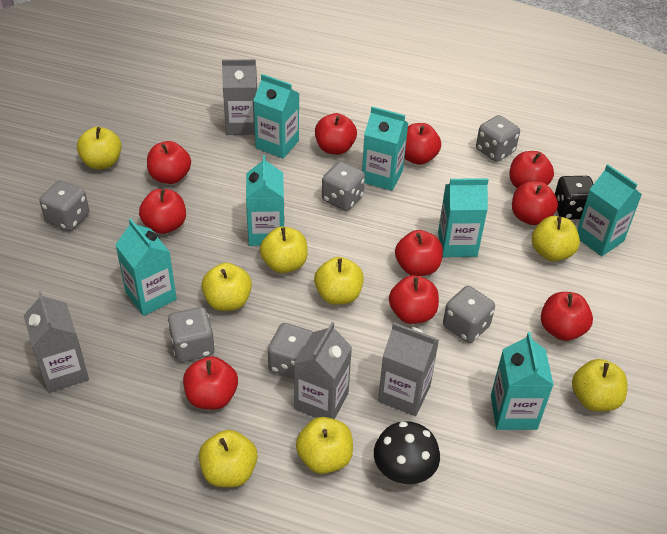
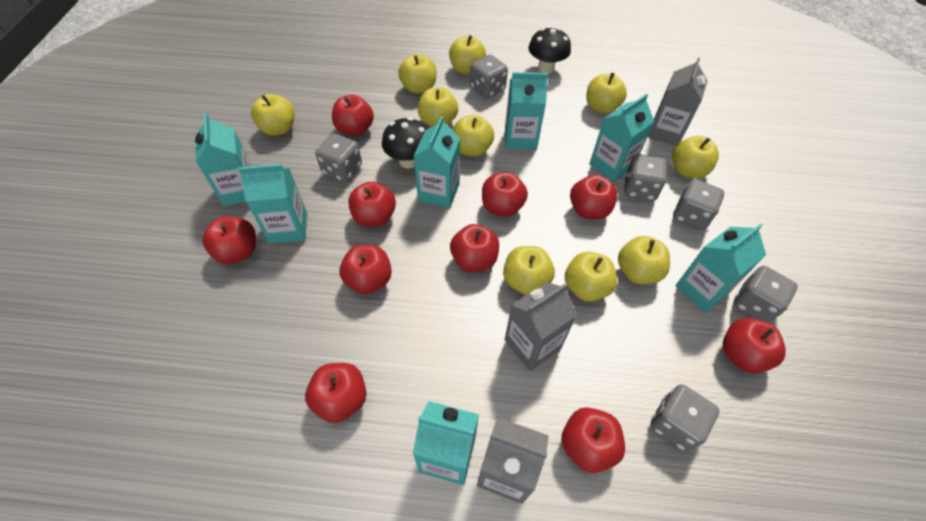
black dice: [555,176,593,220] = 1 -> none = 0
black mushroom: [374,421,440,484] = 1 -> [382,117,427,168] [529,28,571,74] = 2
grey carton: [24,291,89,393] [222,59,257,135] [294,322,352,419] [378,322,439,416] = 4 -> [477,417,549,504] [505,282,577,371] [648,57,707,146] = 3
yellow apple: [77,127,122,169] [199,430,258,487] [201,263,252,311] [260,226,308,273] [296,417,353,474] [314,257,364,305] [532,216,580,261] [572,359,627,412] = 8 -> [251,94,295,136] [398,54,437,94] [418,87,458,126] [449,35,486,75] [453,115,494,157] [503,246,555,295] [565,252,617,302] [586,73,627,114] [618,236,670,284] [672,136,719,179] = 10

